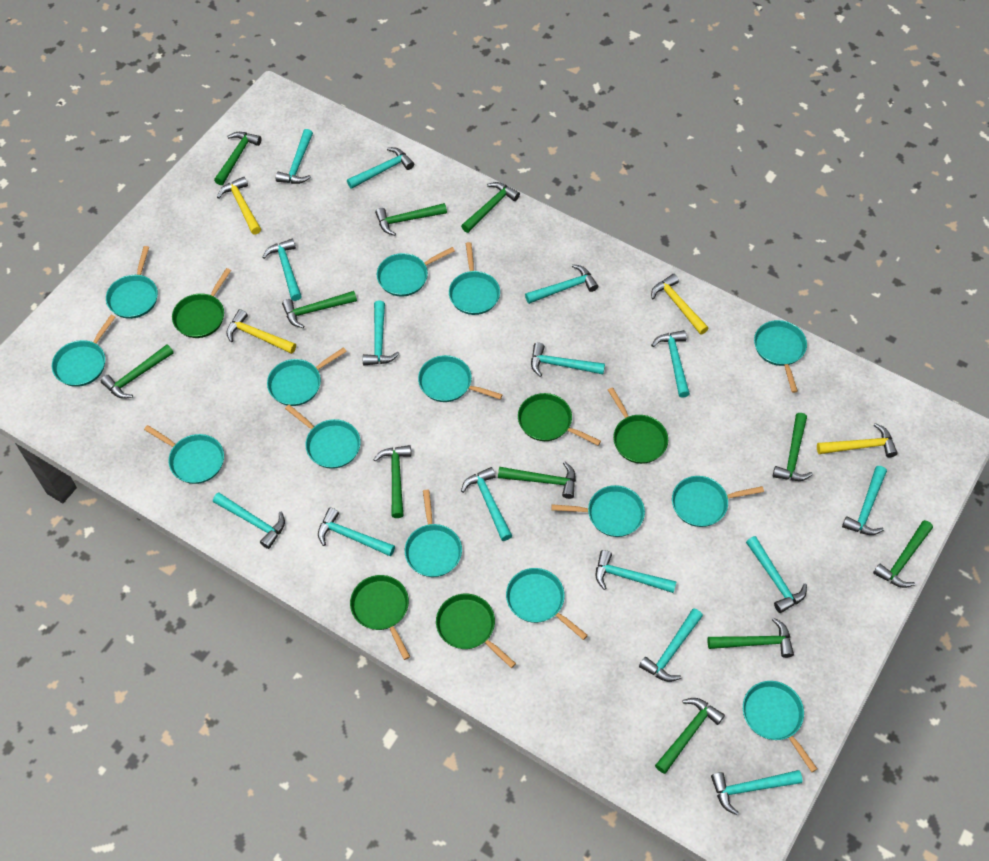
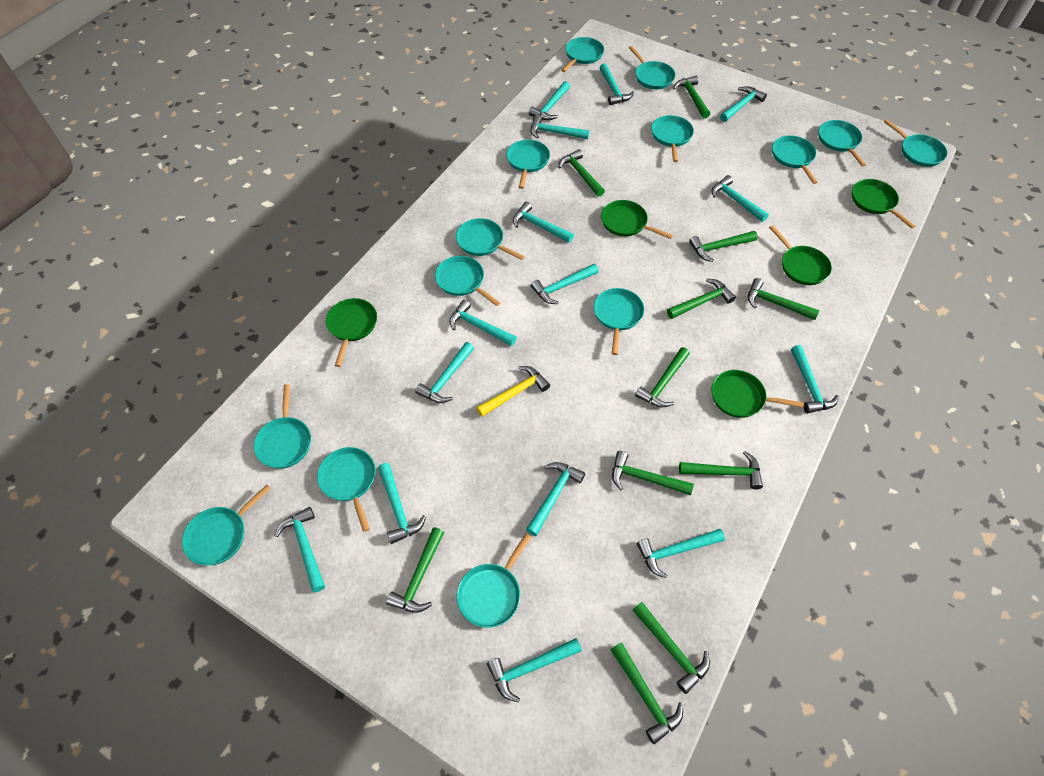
yellow hammer: [217,177,261,235] [226,309,296,354] [651,274,709,335] [817,423,898,457] = 4 -> [476,366,550,417] = 1

